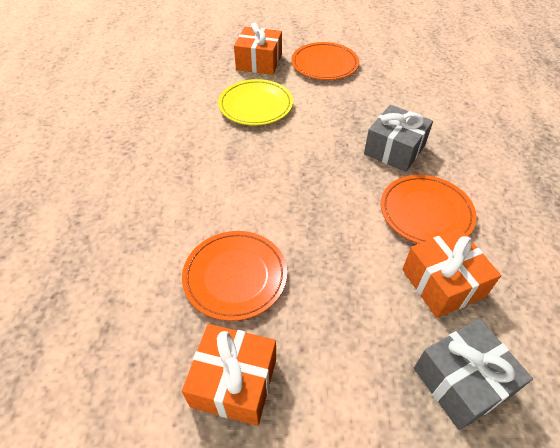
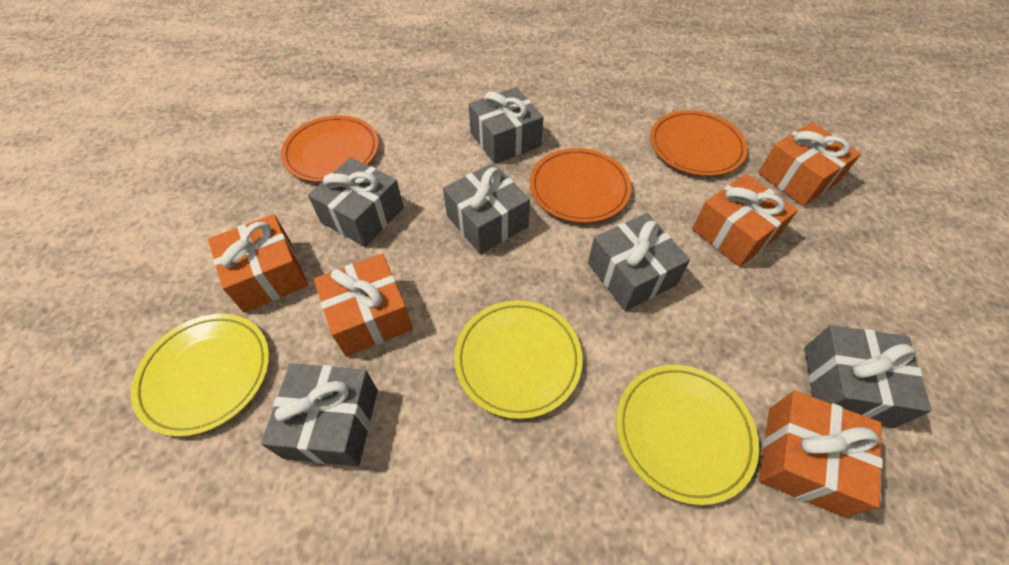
grey gift: [364,105,433,172] [414,319,533,430] = 2 -> [261,363,378,466] [308,157,404,247] [443,163,530,254] [469,87,544,164] [588,213,690,311] [804,325,932,428] = 6
orange gift: [182,324,276,426] [234,22,282,75] [402,229,501,318] = 3 -> [208,214,308,313] [314,254,413,357] [692,174,798,267] [758,122,861,206] [758,390,882,517] = 5
yellow plate: [218,79,293,126] = 1 -> [131,314,269,437] [454,300,583,419] [616,365,759,505] = 3

